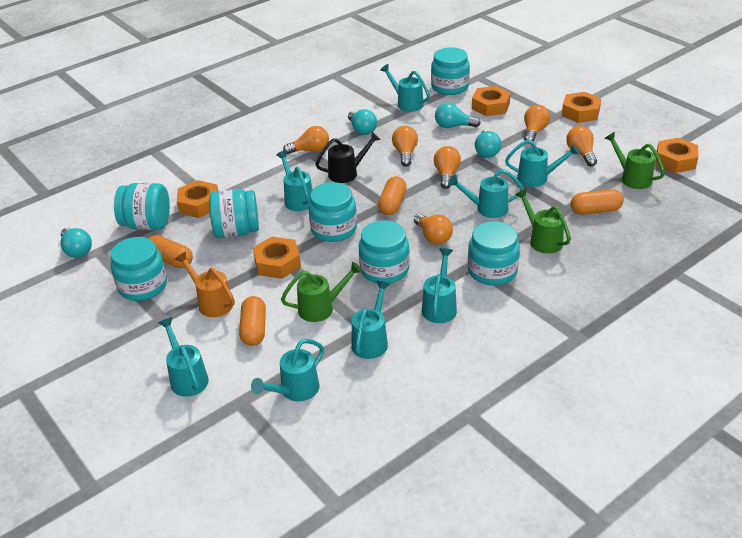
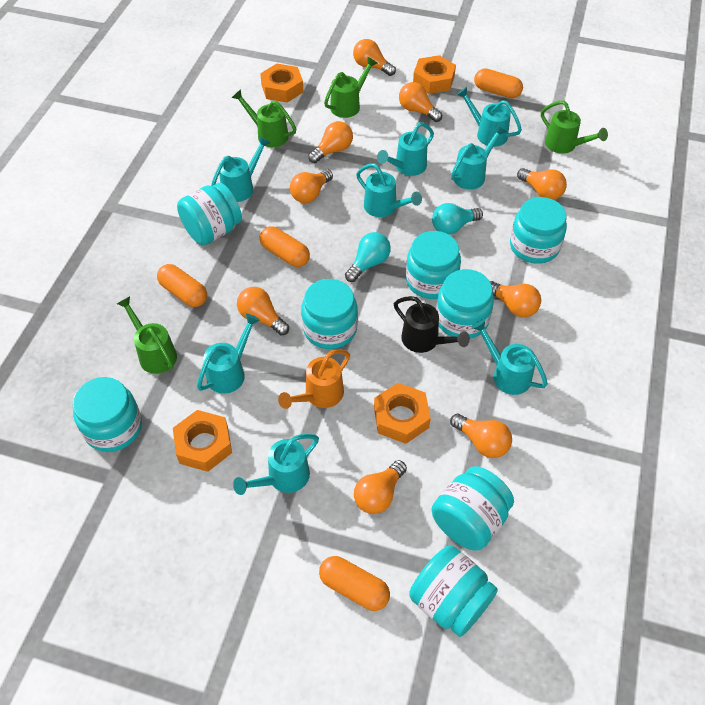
green watering can: [281,262,363,322] [515,189,571,254] [605,132,665,189] = 3 -> [117,296,177,374] [232,89,296,147] [324,57,378,118] [541,101,608,154] = 4
orange light bulb: [283,126,329,154] [392,126,418,166] [414,214,453,244] [434,146,461,189] [524,105,550,142] [566,126,597,166] = 6 -> [237,287,289,335] [290,169,333,203] [308,121,353,163] [353,39,396,76] [354,460,407,514] [399,82,442,122] [450,414,512,458] [490,281,541,318] [517,168,567,200] = 9
orange nut: [177,180,218,218] [253,237,301,279] [472,86,511,116] [562,92,601,123] [656,138,698,173] = 5 -> [173,410,232,472] [260,64,304,103] [374,383,431,444] [413,55,456,94] = 4
turquoise jar: [111,237,167,301] [114,183,170,230] [209,189,259,238] [308,182,357,242] [359,220,410,283] [431,47,470,95] [468,221,520,286] = 7 -> [72,377,142,452] [177,183,242,245] [301,279,358,349] [406,231,461,299] [409,546,498,637] [431,466,514,550] [436,269,494,339] [510,197,567,264] = 8
turquoise light bulb: [61,228,92,258] [348,109,377,135] [435,103,481,128] [475,130,501,158] = 4 -> [345,232,391,282] [432,203,483,235] = 2

